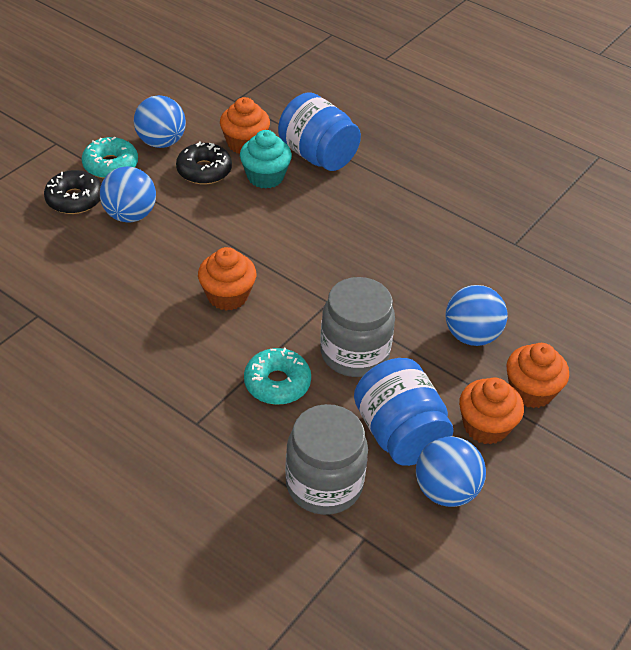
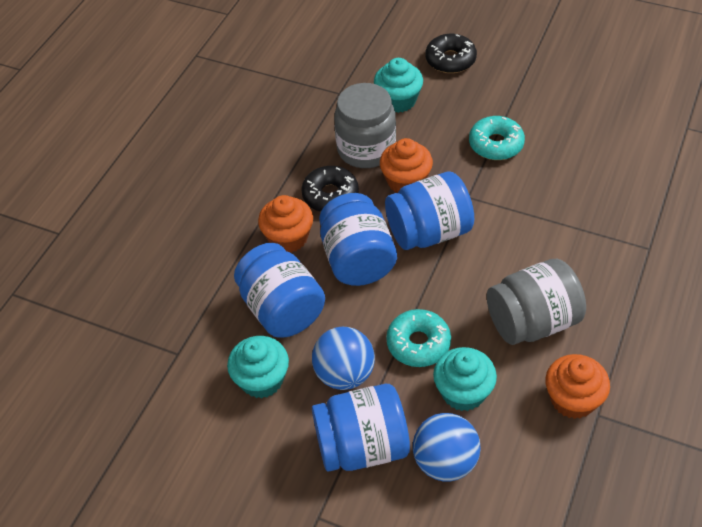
blue ball: [100,166,156,223] [134,95,186,148] [416,436,486,507] [446,285,508,346] = 4 -> [312,327,375,390] [413,413,481,482] = 2
blue jar: [278,92,361,171] [354,358,454,466] = 2 -> [234,243,325,338] [312,384,410,472] [319,193,397,286] [385,171,474,250] = 4
orange cupcake: [198,247,256,311] [220,97,270,153] [459,378,524,445] [506,343,569,408] = 4 -> [258,195,313,253] [380,138,433,193] [545,354,610,419] = 3
turquoise cupcake: [240,130,292,189] = 1 -> [227,336,289,398] [374,58,423,113] [433,347,497,411] = 3

